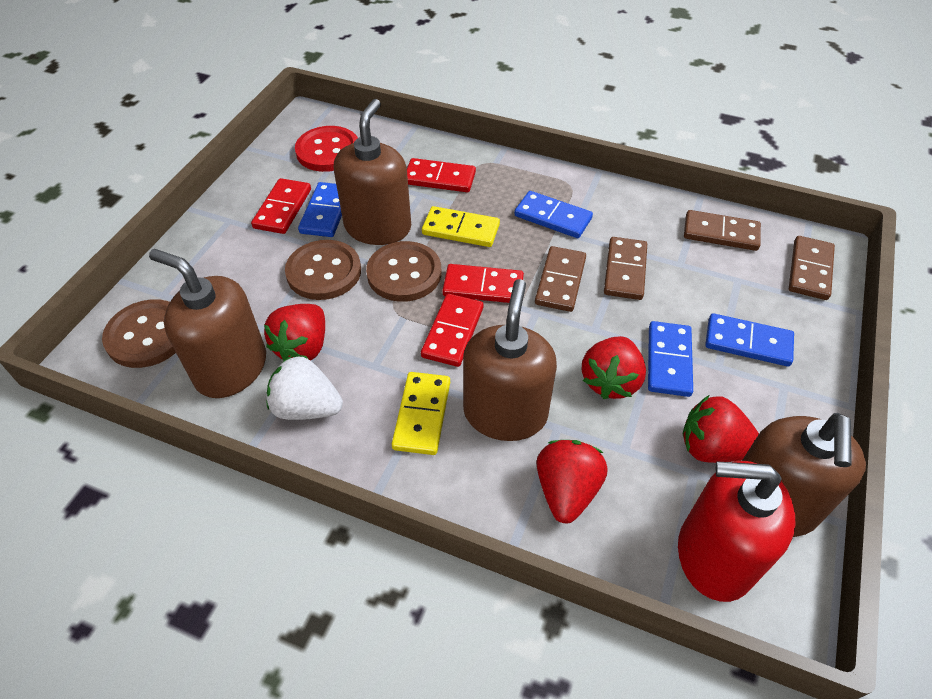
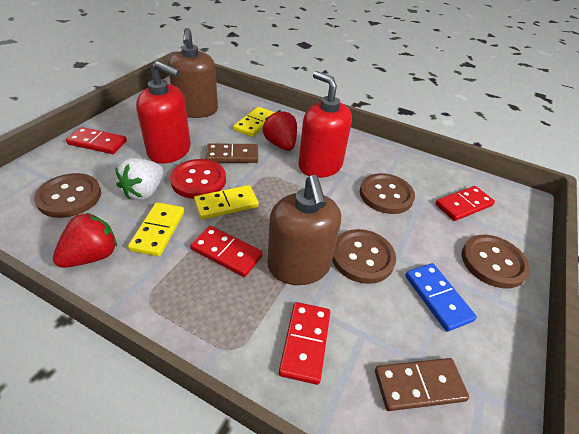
blue domino: [298,182,342,237] [514,191,593,238] [648,321,693,397] [705,313,794,367] = 4 -> [405,263,477,332] = 1
brown button: [102,299,176,368] [285,240,361,300] [366,241,441,302] = 3 -> [34,173,101,218] [332,229,396,284] [360,173,415,214] [462,235,530,289] = 4
brown domino: [535,246,586,312] [604,237,647,300] [684,210,761,251] [789,236,835,300] = 4 -> [205,143,258,163] [375,358,469,411] = 2
brown soap dispenser: [149,249,266,398] [334,99,411,245] [463,279,557,441] [742,413,866,537] = 4 -> [168,28,218,118] [268,175,341,285] = 2
red soap dispenser: [678,461,796,602] = 1 -> [136,61,191,164] [299,71,352,178] = 2
red strawberry: [264,304,325,361] [536,440,608,523] [582,336,646,399] [683,395,759,463] = 4 -> [53,213,117,268] [263,110,297,151] = 2
yellow domino: [392,372,450,455] [422,206,500,247] = 2 -> [128,202,184,256] [194,185,259,220] [233,107,275,137] = 3

